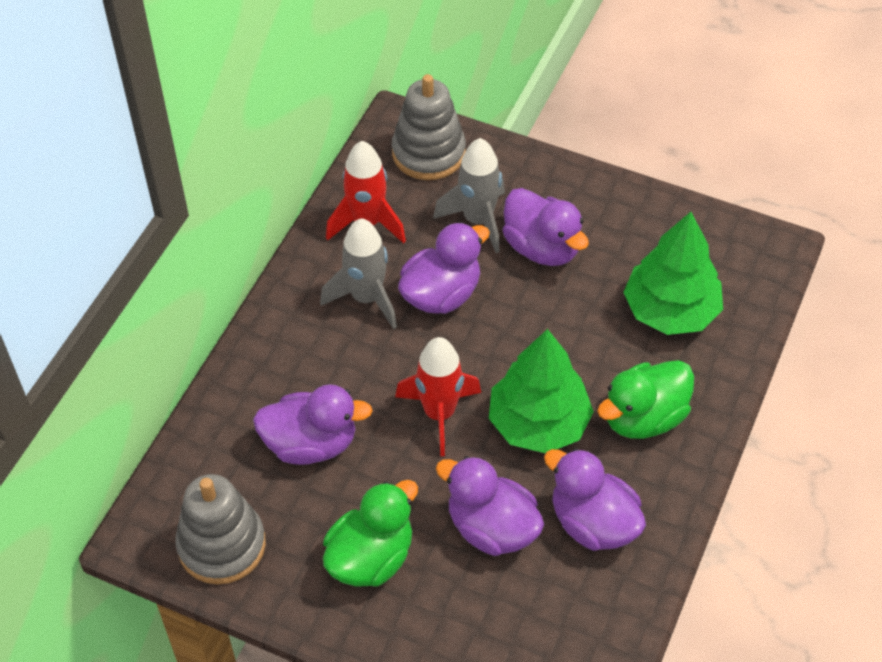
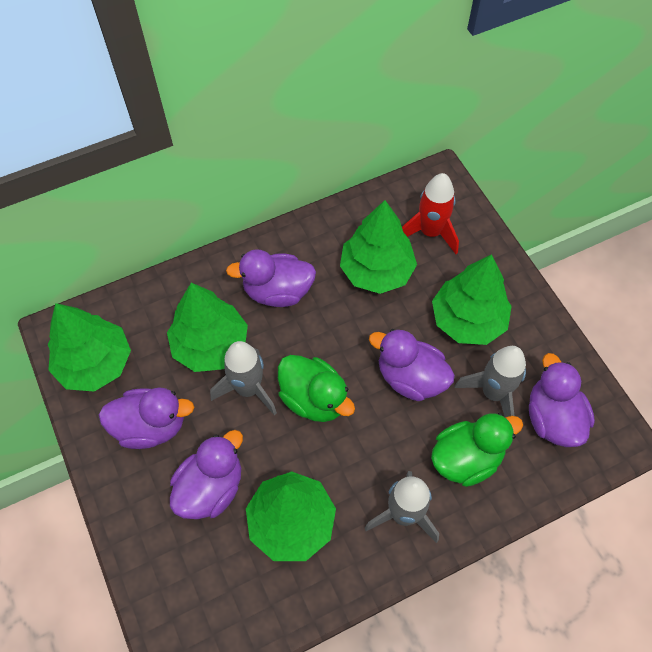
green tree: [489,329,594,453] [623,212,723,335] = 2 -> [48,303,131,392] [167,283,248,372] [246,471,336,561] [340,200,417,294] [432,254,512,345] = 5
grey rocket: [320,219,397,329] [433,138,505,253] = 2 -> [210,341,277,416] [365,471,439,543] [455,346,526,417] = 3
grey stacking toy: [175,474,266,585] [392,74,466,180] = 2 -> none = 0
red rocket: [326,141,406,243] [395,337,481,456] = 2 -> [402,173,459,254] = 1

